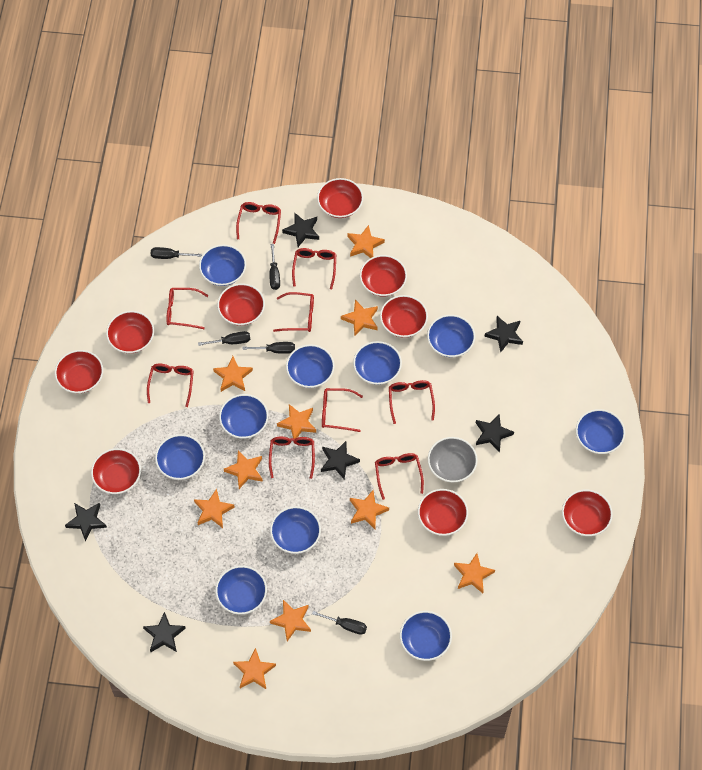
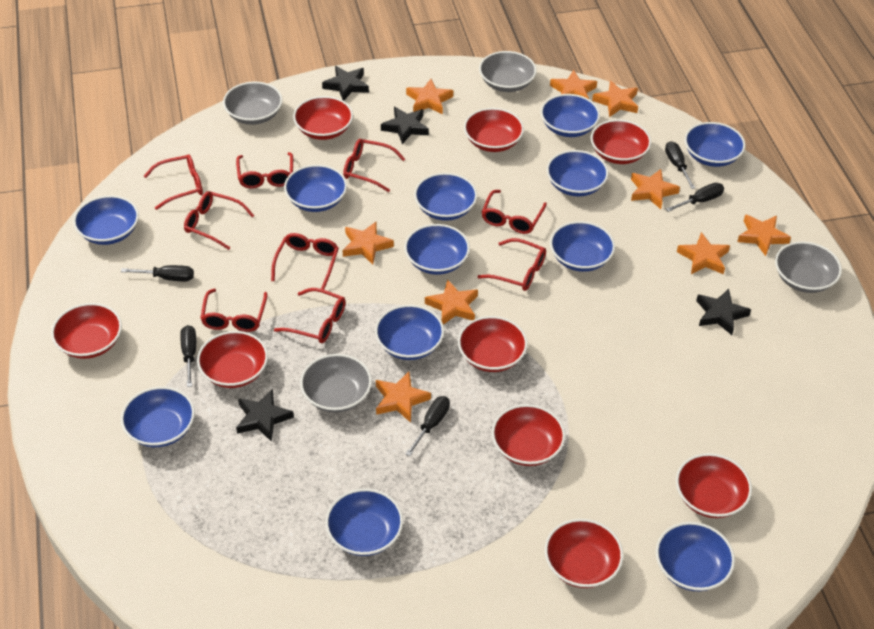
black star: [65,503,107,542] [143,612,186,652] [282,212,319,247] [321,441,360,480] [476,414,514,453] [484,316,523,353] = 6 -> [236,389,294,442] [322,66,369,101] [381,107,429,144] [696,289,751,335] = 4
blue bowl: [155,434,205,480] [199,245,246,286] [215,566,267,614] [219,394,268,439] [270,506,321,554] [286,344,335,388] [353,341,402,385] [400,611,452,661] [427,315,475,357] [576,409,625,454] = 10 -> [73,195,139,245] [121,387,195,447] [284,164,347,212] [325,489,403,556] [375,305,444,360] [404,224,470,275] [414,173,477,221] [540,94,600,137] [546,150,609,197] [550,221,615,272] [656,522,735,591] [684,122,746,167] = 12
grey bowl: [428,437,478,482] = 1 -> [223,82,283,125] [300,354,372,412] [479,51,537,92] [775,241,842,293] = 4
orange star: [194,489,235,528] [213,356,253,392] [224,450,263,489] [233,648,276,689] [270,600,311,641] [277,404,316,439] [341,300,378,337] [347,225,385,258] [350,490,389,529] [454,553,495,593] = 10 -> [343,222,394,265] [376,372,431,423] [406,79,453,114] [425,279,478,324] [550,70,597,99] [592,81,638,117] [631,169,680,209] [677,232,730,274] [737,214,791,256] = 9

